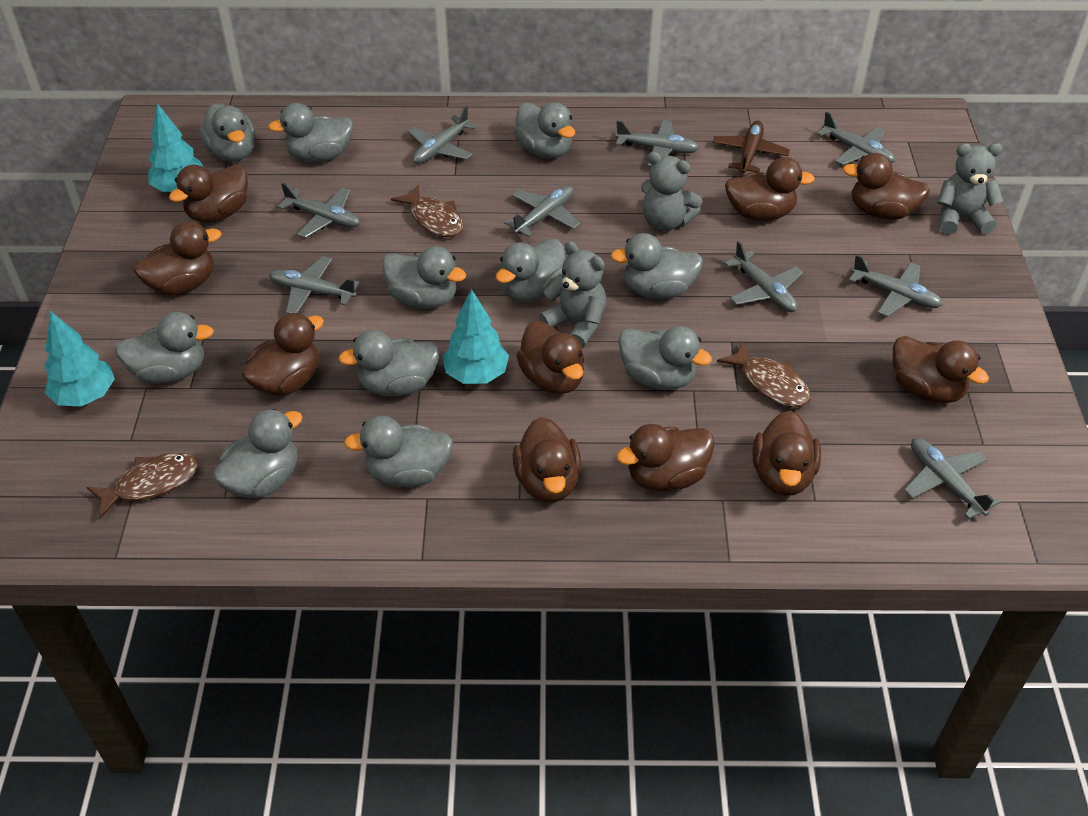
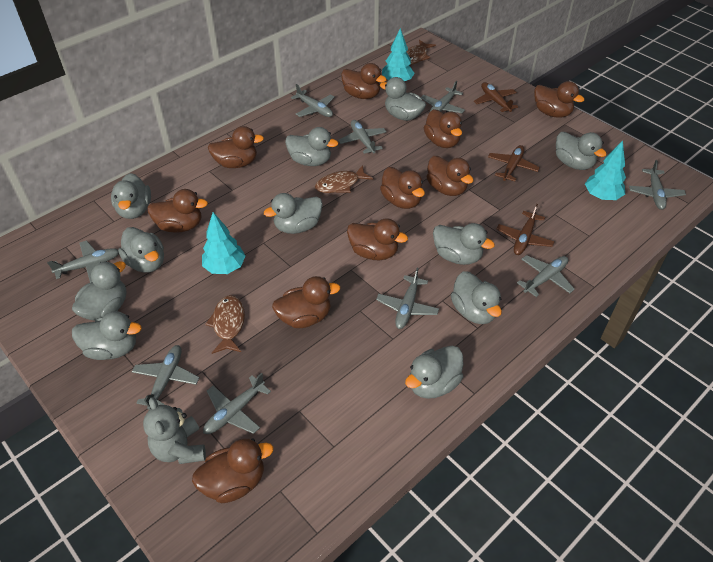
brown plane: [713,120,790,174] = 1 -> [474,82,518,112] [488,145,540,181] [496,204,555,255] = 3
grey teddy bear: [539,241,607,348] [641,152,702,231] [937,143,1003,235] = 3 -> [143,397,206,464] = 1

